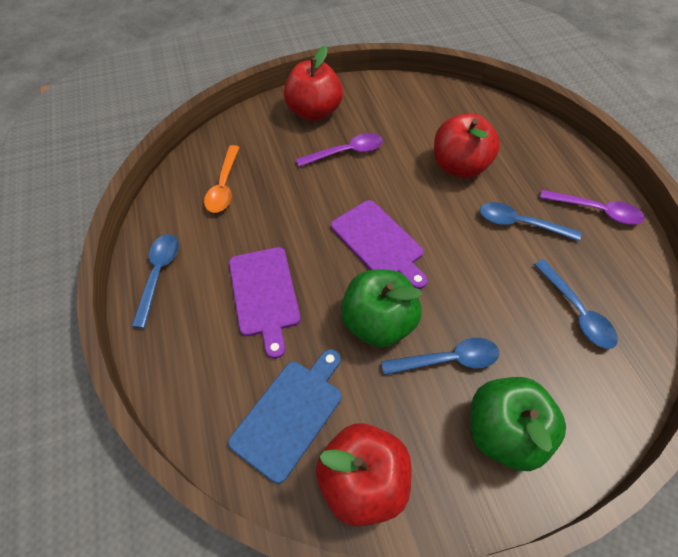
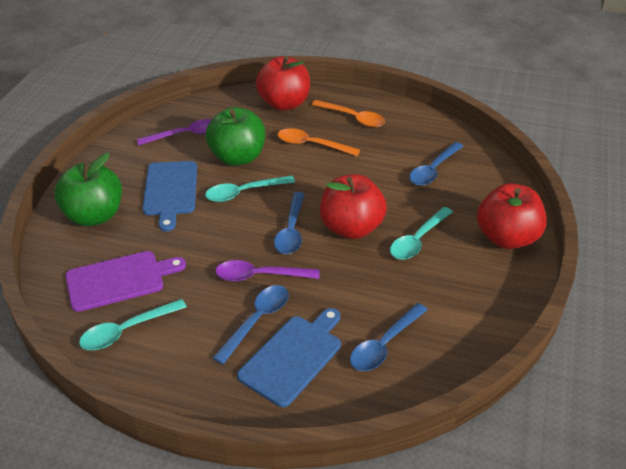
blue cutting board: [228,349,341,484] = 1 -> [142,161,197,231] [237,308,341,407] = 2
orange spoon: [204,145,239,213] = 1 -> [277,128,360,156] [312,100,385,127] = 2
purple cutting board: [229,247,300,359] [331,200,428,289] = 2 -> [66,251,186,312] = 1
turquoise spoon: none = 0 -> [79,299,187,350] [205,176,295,202] [390,207,453,260] = 3

